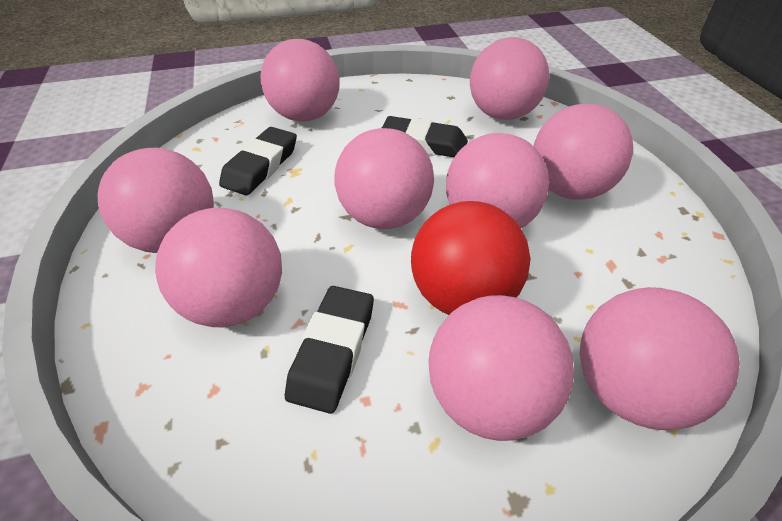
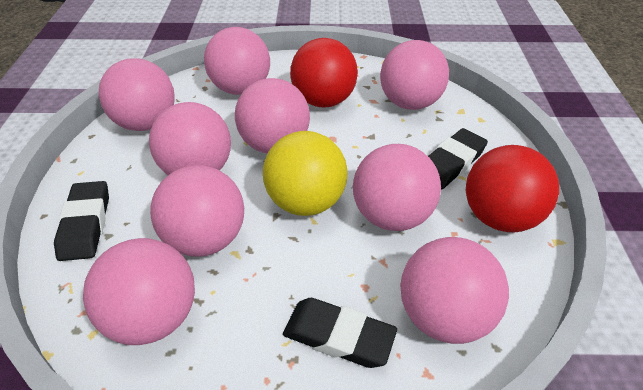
red ball: [411,201,531,315] = 1 -> [290,38,358,107] [466,145,559,232] = 2
yellow ball: none = 0 -> [263,131,348,216] = 1

